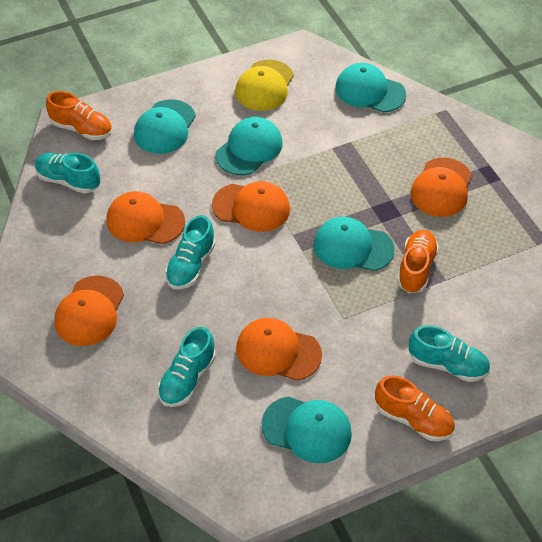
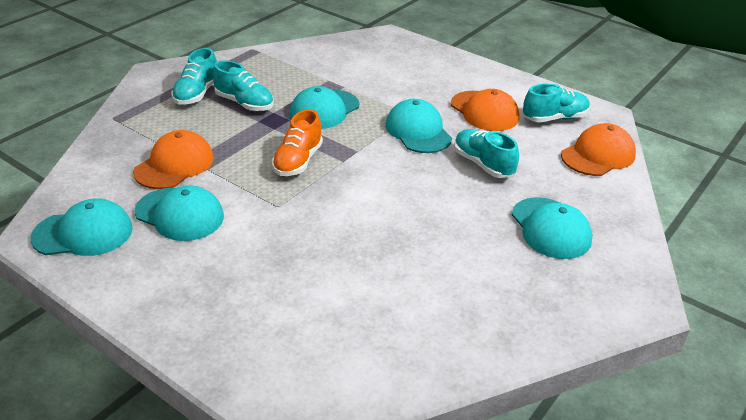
orange cap: [55,276,124,346] [106,191,185,244] [212,181,290,232] [236,318,322,381] [410,158,472,217] = 5 -> [133,130,214,189] [451,89,519,131] [561,123,636,176] = 3
orange shoe: [46,91,112,140] [375,375,455,441] [397,230,439,293] = 3 -> [272,109,323,176] = 1
yellow cap: [235,60,294,111] = 1 -> none = 0

